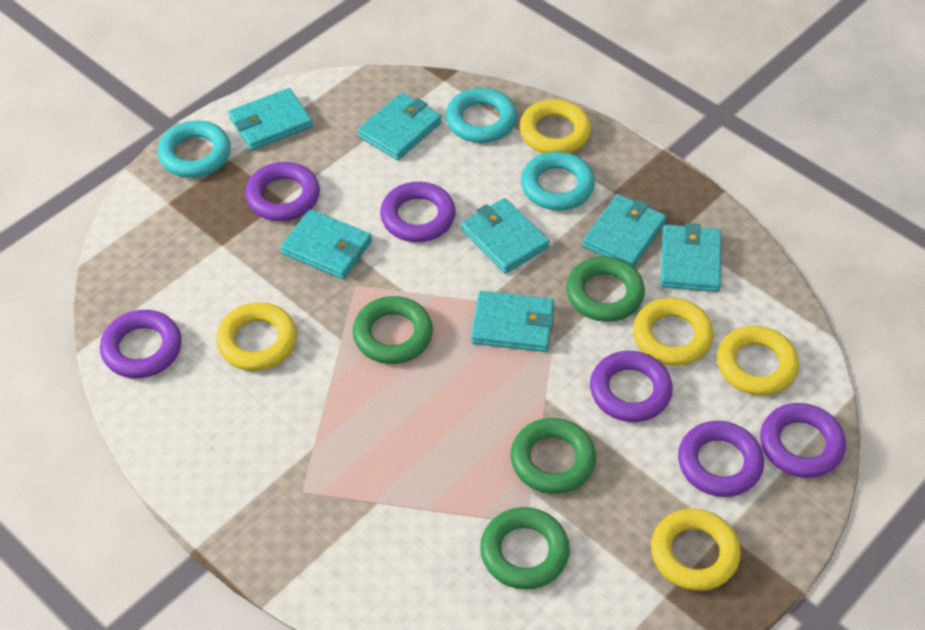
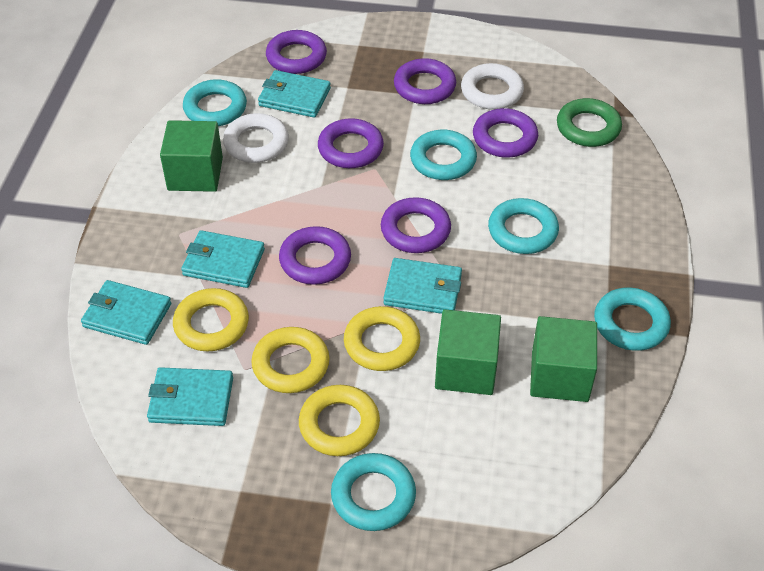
green cube: none = 0 -> [160,120,223,192] [435,309,501,395] [530,316,597,402] = 3
green ring: [353,296,433,364] [480,507,570,590] [511,418,596,494] [566,256,645,322] = 4 -> [557,98,622,147] = 1
turquoise ring: [157,121,231,178] [446,88,517,143] [521,152,595,211] = 3 -> [183,79,247,126] [331,453,416,531] [410,130,477,180] [488,198,559,254] [594,288,671,351] = 5
turquoise wallet: [228,88,313,151] [280,209,372,279] [357,93,442,160] [461,198,550,274] [471,291,554,352] [582,194,666,267] [660,223,721,292] = 7 -> [81,280,171,345] [147,367,233,426] [181,230,265,288] [258,70,331,118] [383,258,462,314] = 5
white ring: none = 0 -> [223,113,289,163] [461,63,524,110] = 2
yellow ring: [216,302,297,371] [519,99,591,153] [633,298,714,366] [651,509,741,591] [717,326,799,396] = 5 -> [173,288,249,351] [251,327,330,393] [299,385,380,456] [344,306,420,371] = 4

